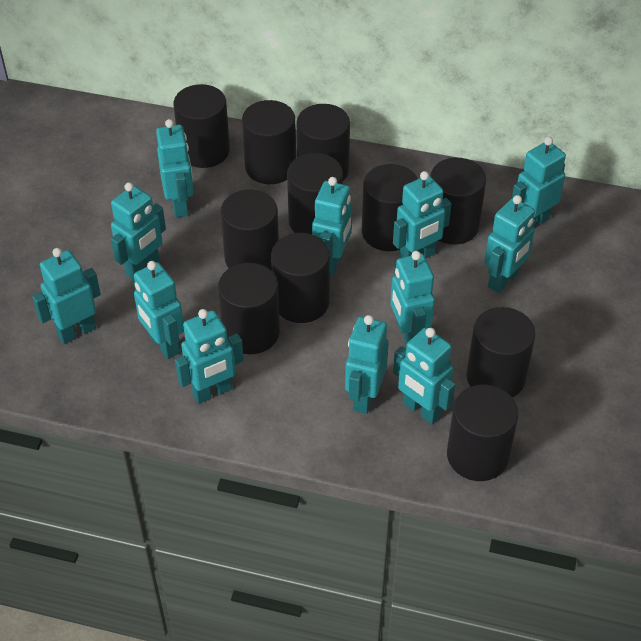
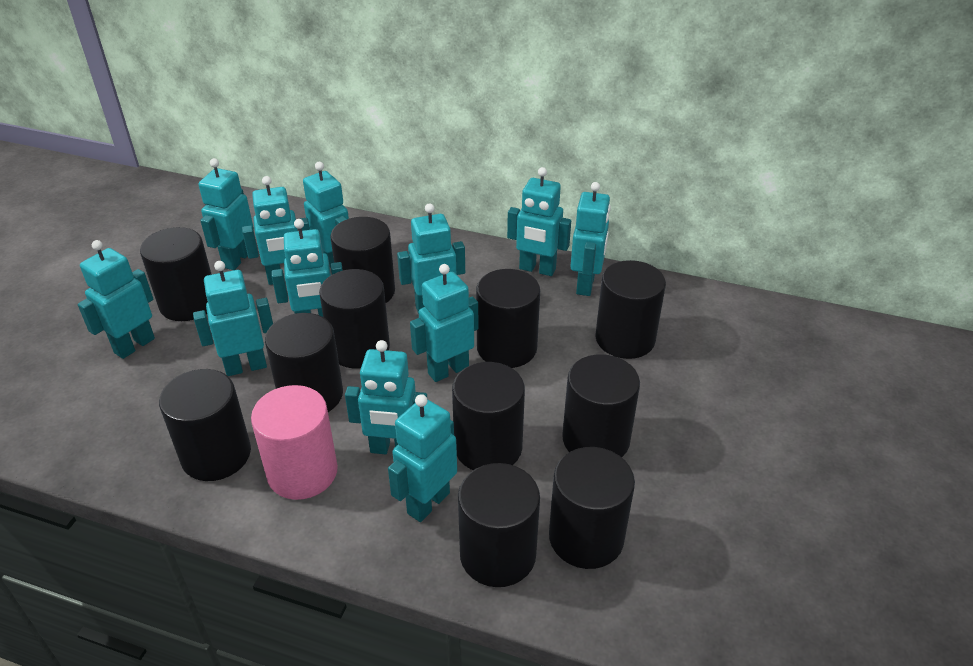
pink cylinder: none = 0 -> [251,385,338,500] = 1

